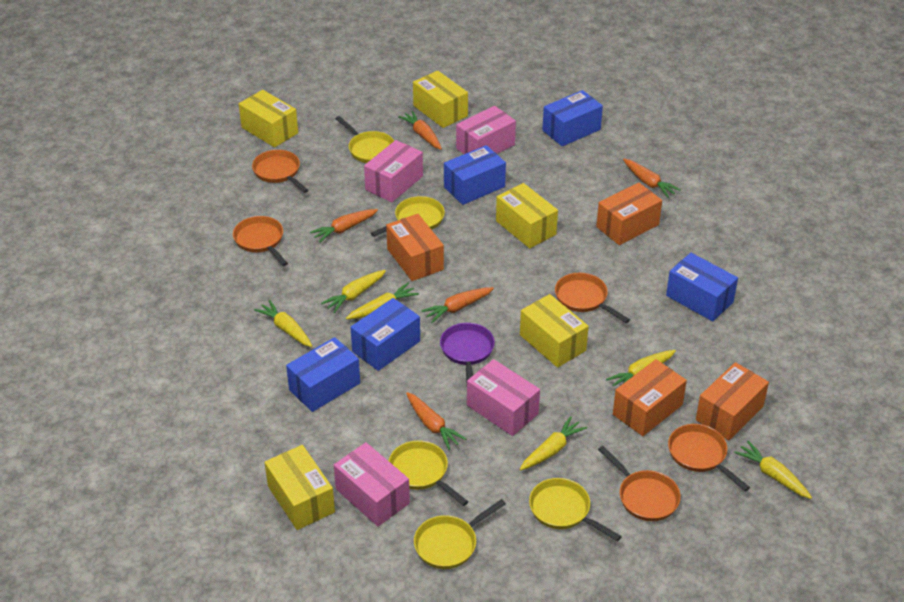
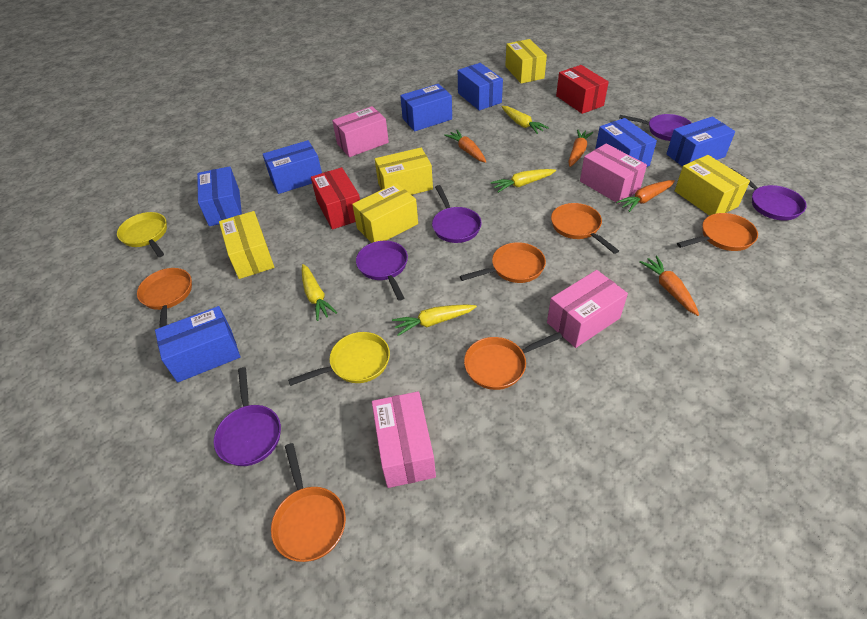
blue box: [286,337,360,412] [351,298,420,371] [444,145,506,205] [542,90,603,146] [666,253,738,321] = 5 -> [155,306,241,382] [197,166,242,226] [263,140,322,194] [400,84,452,131] [458,63,503,111] [595,118,657,167] [667,117,735,167] = 7
orange box: [386,214,444,281] [596,182,662,245] [613,359,687,436] [696,362,769,440] = 4 -> none = 0
orange carrot: [310,209,378,243] [398,111,442,150] [406,392,466,450] [421,287,494,323] [623,159,681,198] = 5 -> [444,130,486,163] [568,129,593,167] [616,180,675,212] [639,256,699,316] = 4
orange pan: [233,216,288,266] [252,150,308,193] [555,273,630,323] [598,446,681,521] [668,424,750,492] = 5 -> [137,268,192,328] [271,443,346,562] [460,242,546,283] [464,332,562,390] [551,203,619,254] [677,213,758,251] = 6
purple pan: [440,323,495,385] = 1 -> [214,367,281,466] [356,241,408,301] [432,185,482,243] [619,114,691,141] [731,168,807,220] = 5
red box: none = 0 -> [311,167,360,229] [556,65,609,114] = 2
yellow carrot: [254,300,312,347] [321,270,386,314] [346,283,419,319] [520,416,587,470] [606,350,676,386] [734,441,812,499] = 6 -> [302,264,337,321] [392,304,477,336] [491,169,556,193] [502,106,549,134] = 4
yellow pan: [335,116,394,163] [371,196,445,237] [389,440,468,506] [414,499,506,569] [529,478,622,542] = 5 -> [117,212,167,257] [288,332,390,386] = 2

